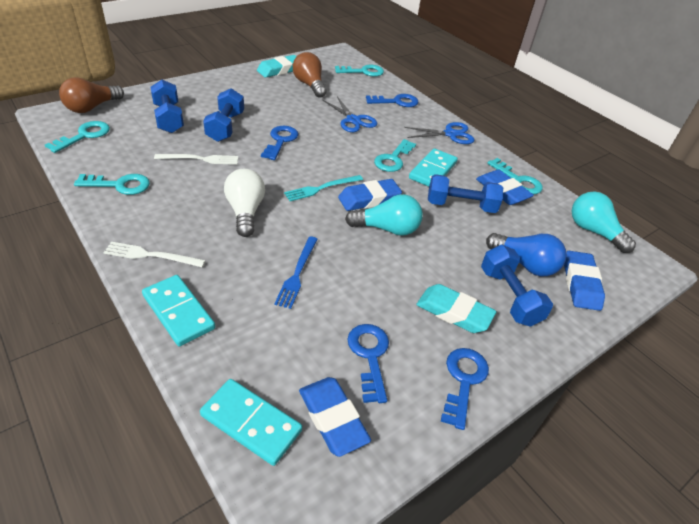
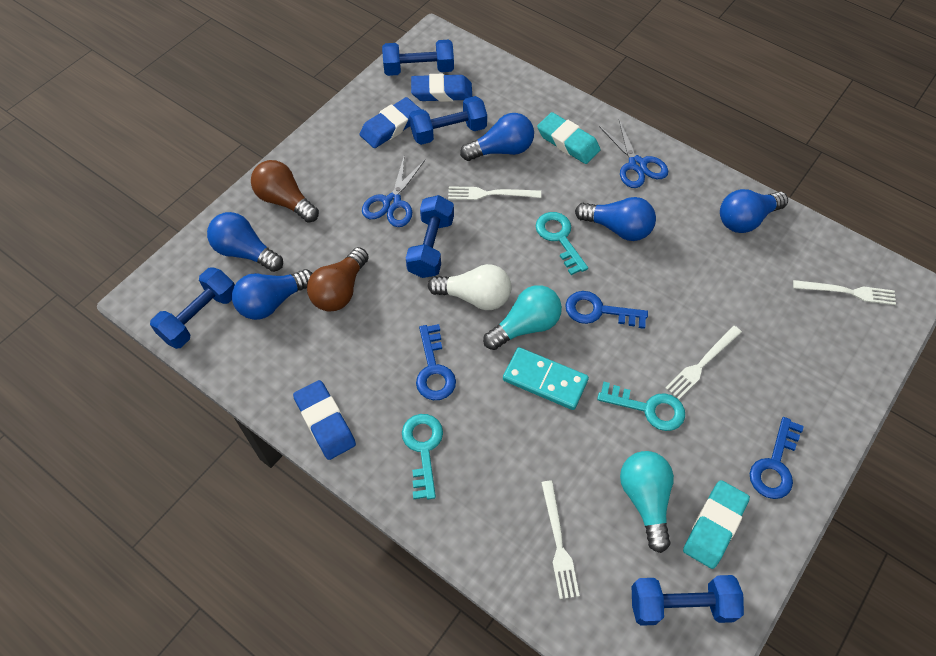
blue dumbbell: [150,80,184,133] [203,88,244,142] [428,174,503,213] [481,245,553,327] = 4 -> [150,267,235,349] [382,40,454,76] [406,195,454,278] [409,96,487,145] [632,575,744,626] = 5
blue eraser: [299,377,371,457] [338,179,402,211] [476,170,534,205] [564,251,605,311] = 4 -> [293,380,356,460] [360,97,420,148] [411,74,472,102] = 3
blue fork: [274,236,318,309] = 1 -> none = 0
blue key: [261,126,299,160] [347,324,389,403] [366,94,418,107] [441,348,489,430] = 4 -> [416,324,456,400] [565,291,648,329] [750,417,804,499] = 3
blue light bulb: [486,233,567,276] = 1 -> [207,212,283,272] [232,269,313,320] [460,113,534,161] [575,197,656,241] [720,189,788,233] = 5
turquoise domino: [142,275,215,347] [200,379,302,466] [409,148,458,187] = 3 -> [503,347,589,410] = 1
turquoise fork: [284,175,363,201] = 1 -> none = 0
turquoise key: [45,121,110,153] [74,174,150,195] [335,65,384,77] [374,139,416,172] [487,158,543,194] = 5 -> [402,414,443,499] [536,212,588,275] [597,382,685,431] = 3
white fork: [103,242,206,267] [154,154,238,165] = 2 -> [448,186,541,200] [541,480,580,599] [665,326,742,400] [793,280,896,305] = 4

